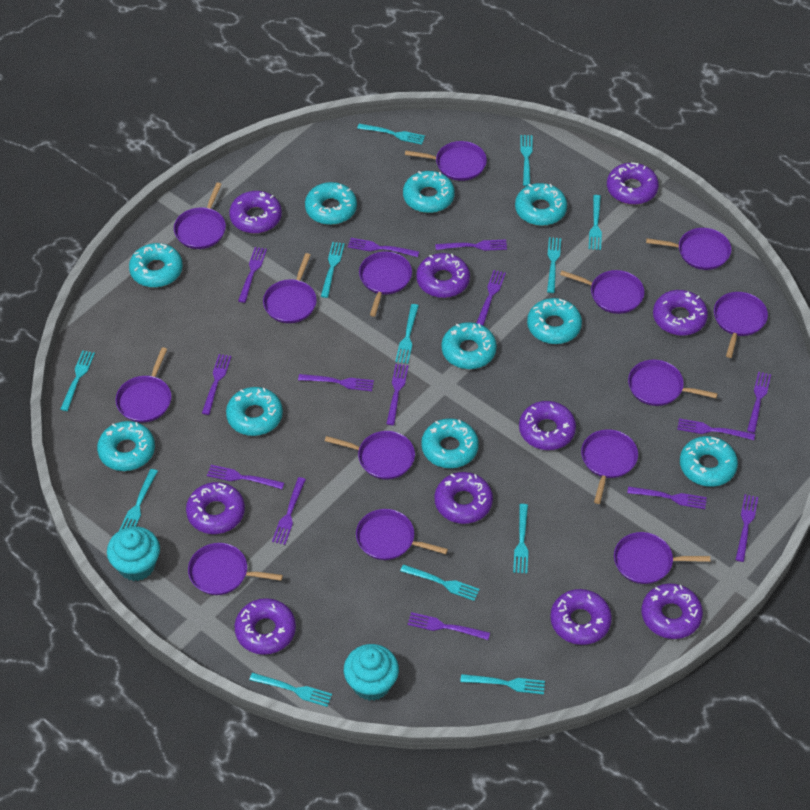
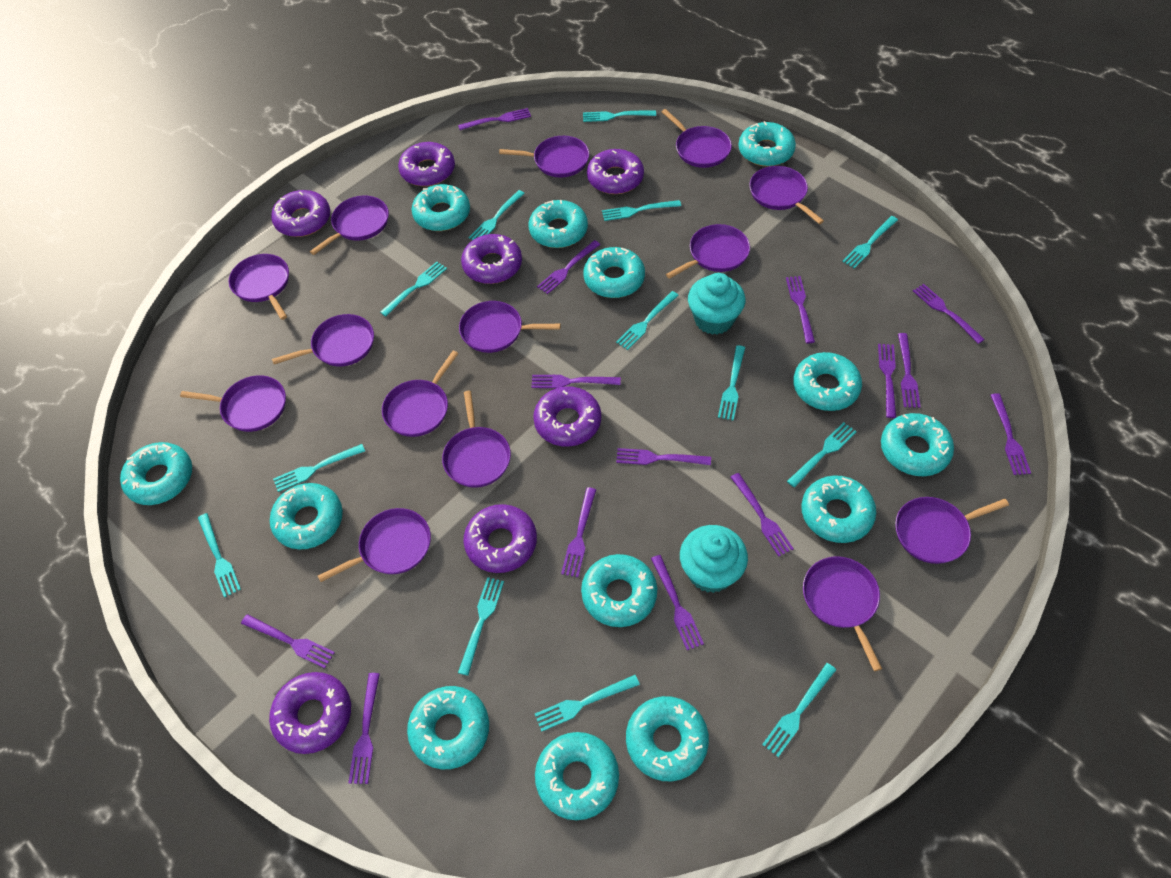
purple donut: [186,482,245,534] [229,191,282,234] [235,598,296,655] [416,253,470,298] [435,472,493,524] [519,401,576,450] [550,589,612,645] [607,162,659,205] [642,583,703,639] [653,290,708,336] = 10 -> [269,672,351,754] [271,190,330,237] [398,142,455,186] [461,234,522,284] [464,504,537,573] [533,386,601,447] [587,149,644,194] = 7
turquoise donut: [97,421,155,471] [129,243,183,288] [226,387,283,436] [305,182,357,225] [403,171,455,213] [421,418,479,468] [441,322,497,369] [515,183,567,226] [527,298,582,344] [680,436,738,487] = 10 -> [120,442,192,505] [270,483,343,550] [407,686,489,769] [412,184,470,231] [529,200,588,248] [535,732,619,820] [581,554,657,627] [583,247,645,298] [626,696,709,782] [738,121,796,167] [793,352,862,411] [801,475,876,543] [881,413,954,476] = 13
turquoise fork: [60,350,95,411] [119,469,158,531] [249,673,332,707] [321,242,345,298] [357,124,425,145] [395,304,419,364] [400,564,480,601] [460,674,545,694] [513,504,528,573] [520,135,533,186] [547,237,561,293] [589,195,602,250] = 12 -> [198,513,241,598] [273,444,365,492] [380,262,447,316] [458,577,504,676] [469,190,525,240] [535,675,640,732] [583,110,656,122] [602,200,681,221] [616,291,679,350] [718,345,745,421] [762,663,836,757] [787,422,857,488] [842,216,898,269] = 13

